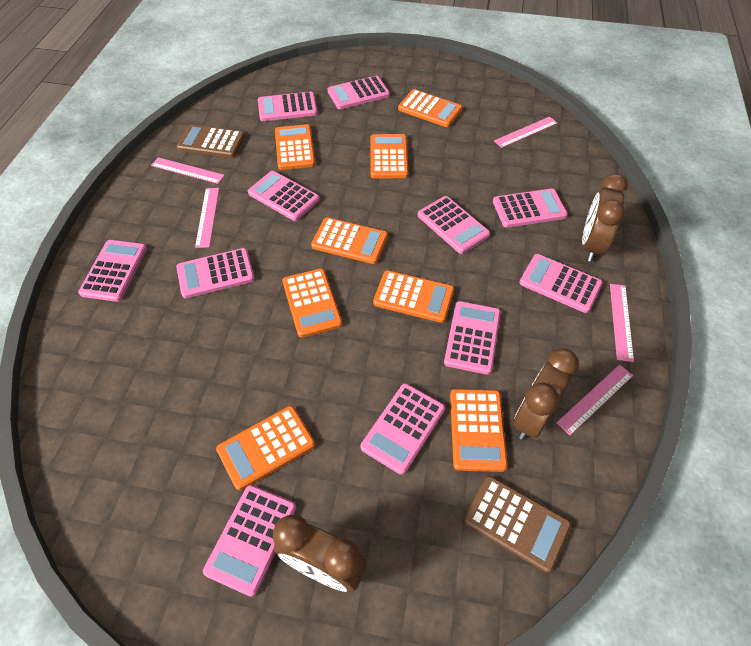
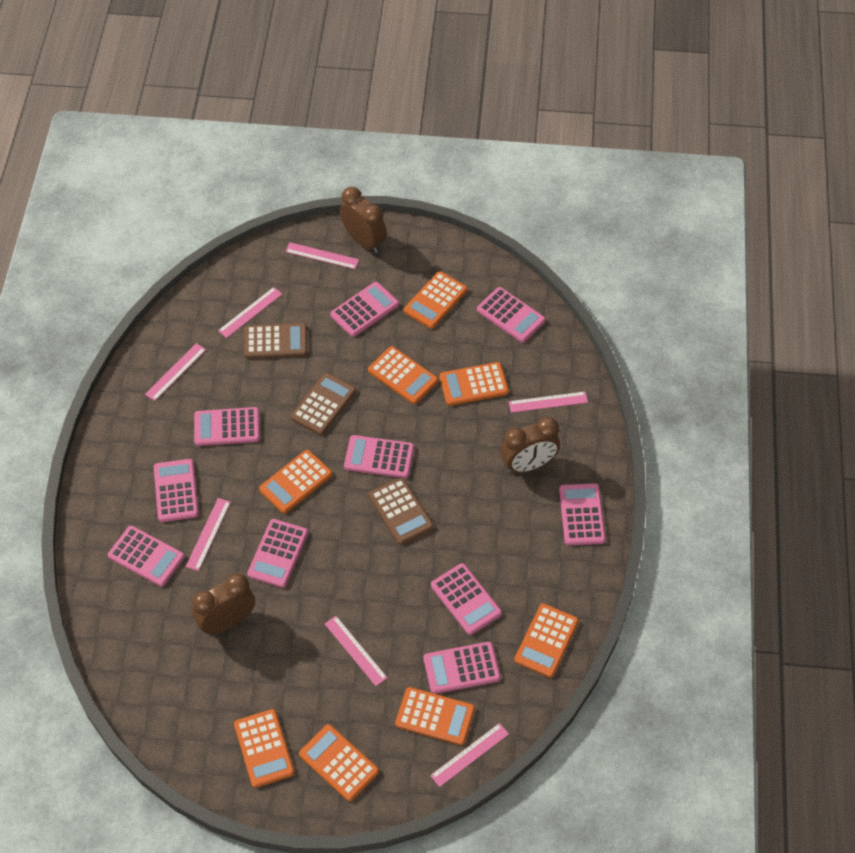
brown calculator: [177,125,245,158] [464,476,571,573] = 2 -> [244,323,307,359] [291,373,356,435] [369,477,433,545] = 3
pink calculator: [78,240,147,302] [176,248,255,298] [203,485,296,597] [248,171,320,221] [258,92,318,121] [328,76,390,109] [361,383,445,475] [418,196,490,254] [444,301,501,375] [493,188,568,228] [519,254,603,313] = 11 -> [108,526,185,587] [154,459,199,522] [194,407,260,446] [247,519,308,588] [330,282,399,337] [344,435,414,478] [424,642,500,694] [431,563,502,635] [477,287,545,343] [559,483,606,545] = 10
pink ruler: [151,157,225,184] [195,188,219,248] [494,117,557,148] [556,364,633,435] [610,284,634,362] = 5 -> [145,343,206,401] [186,498,231,571] [218,287,282,338] [285,242,359,269] [325,616,388,686] [430,723,509,787] [509,391,588,413] = 7

